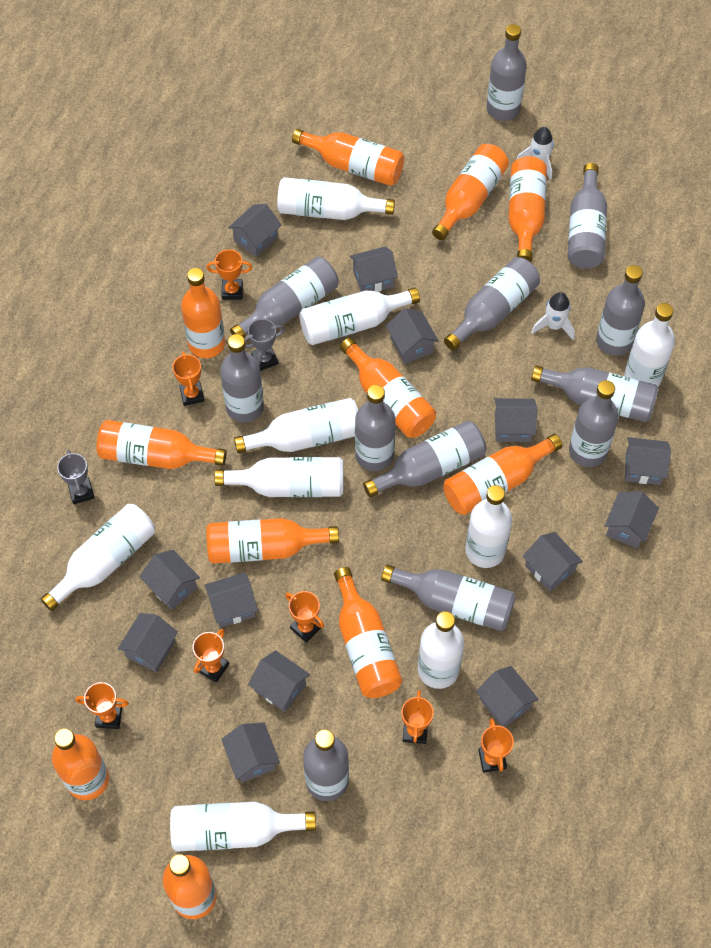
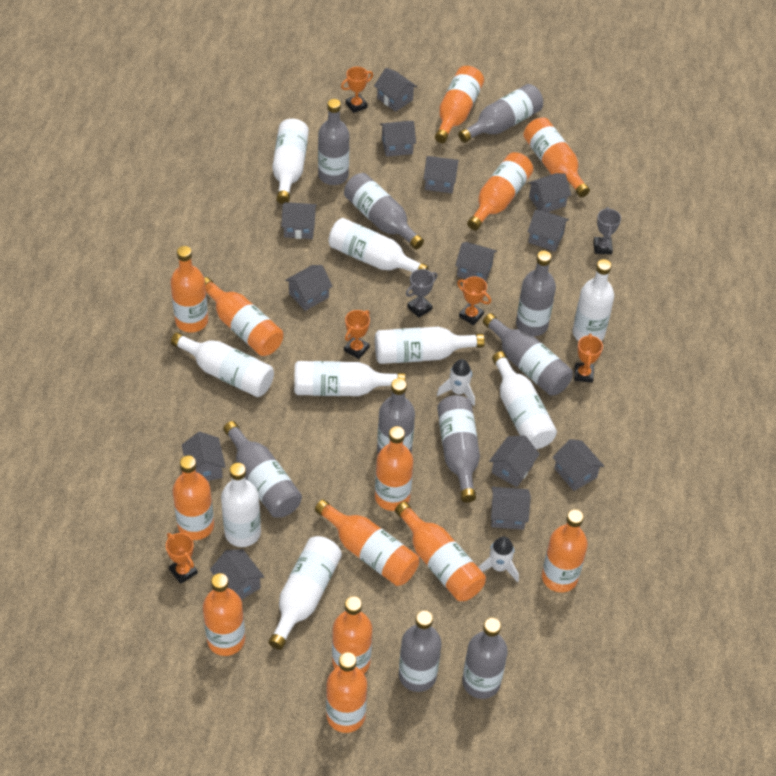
grey bottle: [220,334,264,423] [230,257,339,338] [303,729,349,801] [355,385,396,471] [363,420,486,498] [381,564,516,631] [444,257,540,351] [486,24,527,121] [531,365,659,422] [568,163,607,269] [569,380,619,467] [596,265,645,356] = 12 -> [223,421,302,518] [318,99,349,185] [344,173,424,249] [377,378,415,454] [399,610,441,692] [437,395,480,503] [458,84,543,143] [462,618,508,699] [483,313,573,396] [516,251,556,336] = 10
orange bottle: [52,728,109,800] [96,420,227,469] [162,854,217,919] [181,268,225,358] [206,518,339,564] [292,129,404,186] [334,567,402,698] [340,338,436,438] [432,144,509,240] [443,434,563,515] [508,156,547,262] = 11 -> [170,246,208,333] [172,455,214,540] [203,573,245,656] [204,277,283,356] [315,499,419,586] [326,652,367,733] [332,596,372,673] [375,426,413,511] [395,501,486,601] [435,66,484,143] [467,152,533,230] [523,117,590,197] [542,509,588,592] = 13
orange trophy: [75,682,129,729] [172,351,204,406] [193,629,229,683] [206,249,252,300] [285,591,324,643] [401,690,434,744] [478,719,514,773] = 7 -> [166,533,198,584] [341,67,373,113] [344,310,370,359] [457,276,491,325] [574,333,603,383] = 5

